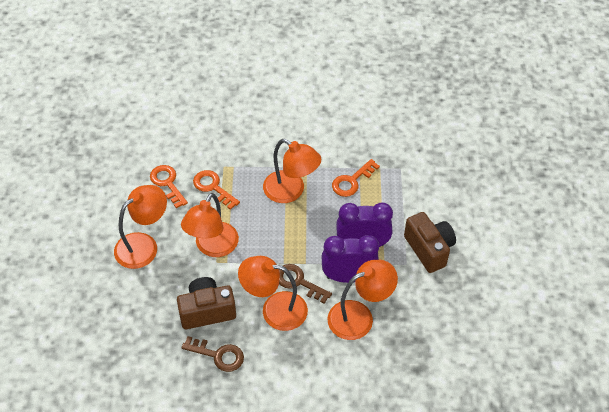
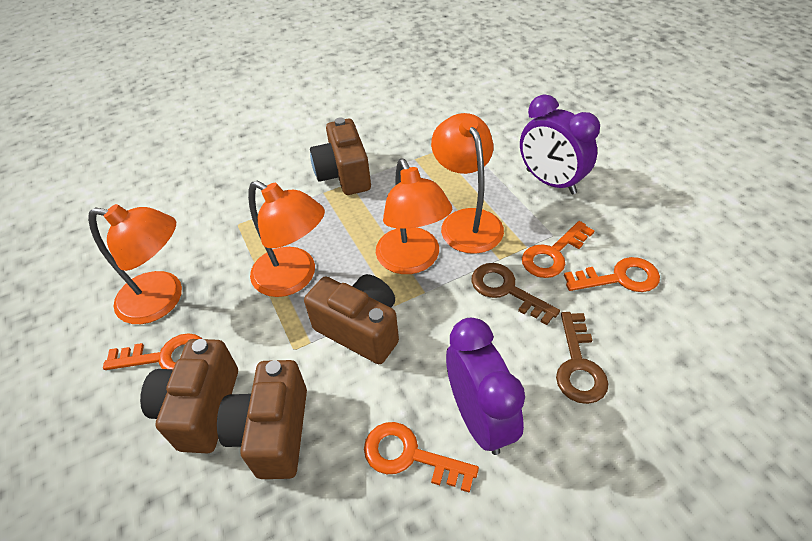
brown camera: [177,277,236,329] [404,212,456,273] = 2 -> [140,339,238,453] [217,360,307,479] [304,274,399,364] [310,118,371,195] = 4
orange key: [150,165,188,208] [193,170,240,210] [332,159,380,197] = 3 -> [103,333,202,370] [364,422,479,493] [522,221,594,278] [564,257,660,292] = 4
orange lamp: [114,185,167,269] [181,193,239,257] [238,256,308,331] [263,139,321,203] [328,260,398,340] = 5 -> [88,204,182,324] [248,181,325,297] [376,158,452,274] [431,113,504,254] = 4

